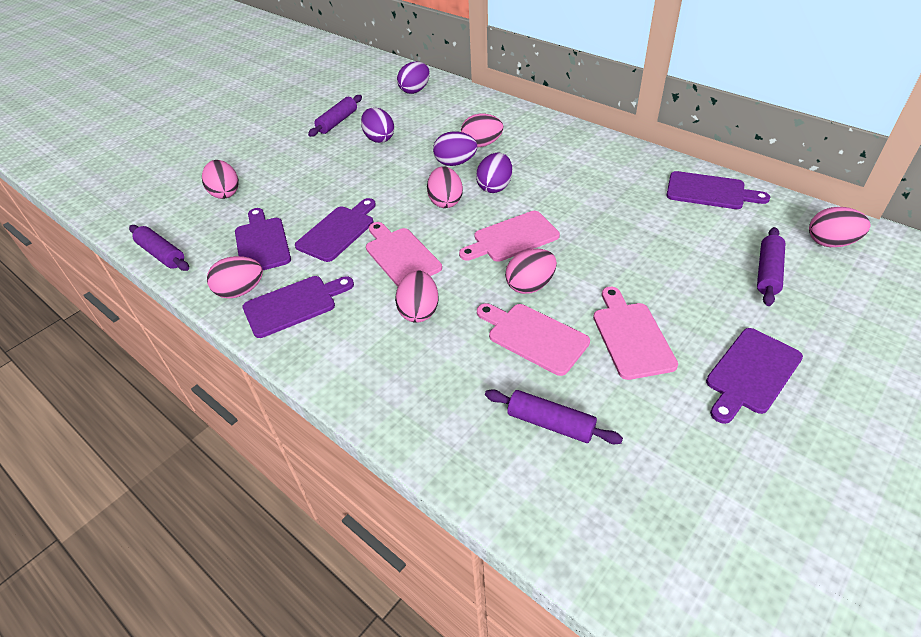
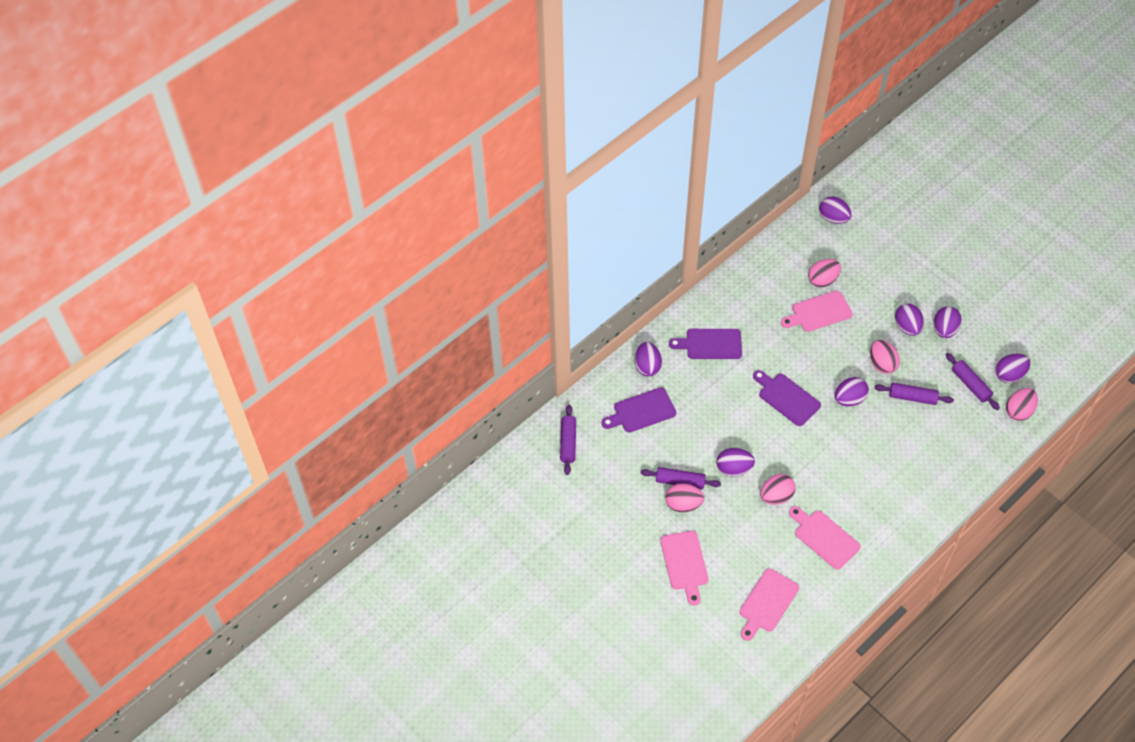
pink egg: [202,160,238,199] [207,256,263,299] [395,270,439,323] [427,166,463,208] [461,114,503,147] [505,249,557,294] [809,207,871,247] = 7 -> [665,483,704,512] [760,474,796,505] [808,259,841,287] [870,340,900,374] [1006,388,1038,421] = 5
purple cutting board: [235,208,291,270] [242,276,354,338] [295,198,376,262] [666,171,770,209] [706,328,803,424] = 5 -> [602,387,676,433] [669,329,742,359] [753,370,821,426] = 3
purple egg: [361,107,394,143] [397,61,430,94] [433,131,477,166] [476,152,512,193] = 4 -> [635,342,662,377] [717,448,755,476] [819,196,851,224] [835,377,869,406] [895,304,924,336] [934,306,962,338] [995,354,1030,383] = 7

